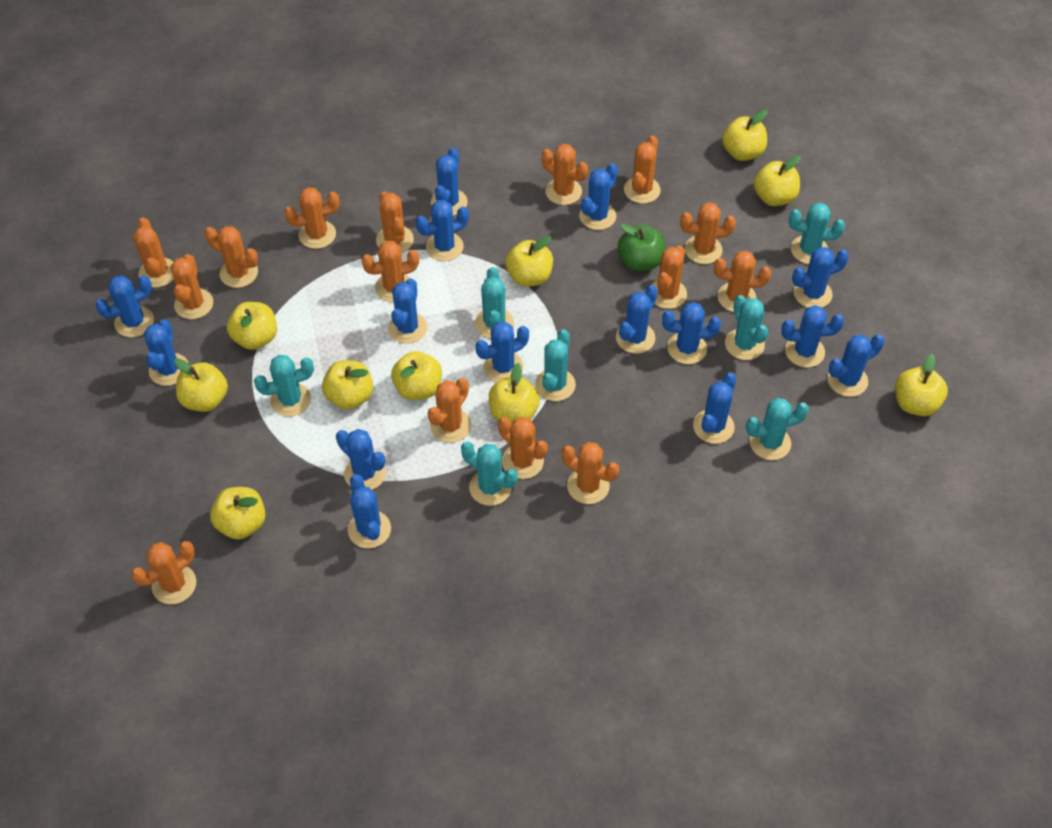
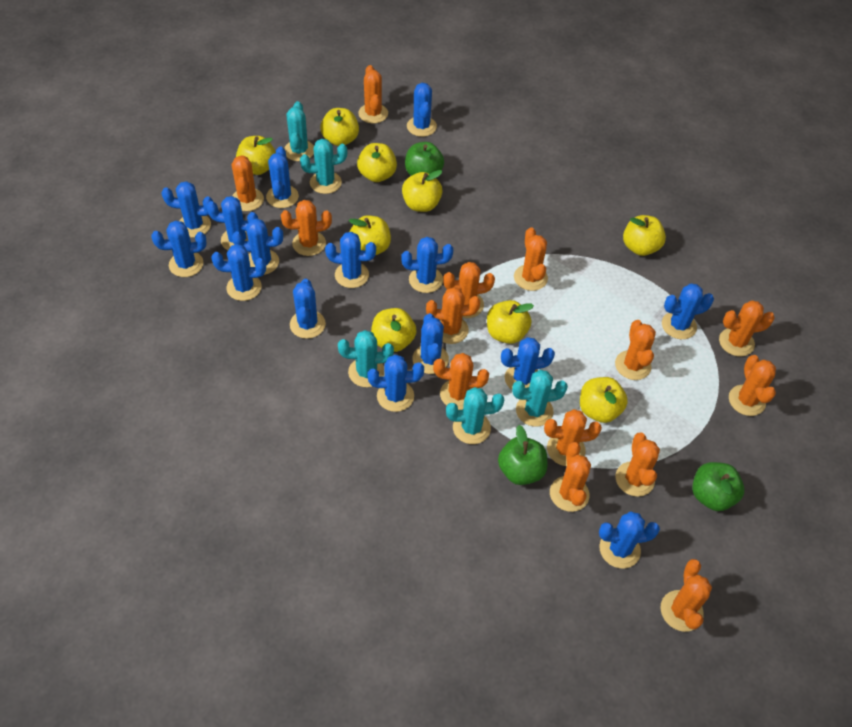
green apple: [618,224,665,271] = 1 -> [405,142,444,176] [498,425,547,485] [692,462,744,511] = 3
orange cactus: [131,541,196,604] [133,217,174,288] [170,254,213,319] [204,226,258,288] [284,187,340,249] [361,241,419,302] [376,191,414,253] [428,378,471,443] [498,417,548,479] [542,144,588,205] [562,442,619,504] [624,135,661,204] [651,245,687,309] [680,202,736,264] [714,251,771,312] = 15 -> [232,156,264,211] [281,200,332,256] [358,65,388,123] [426,287,480,344] [433,353,489,410] [443,262,495,318] [514,227,548,291] [544,409,602,466] [550,442,591,512] [615,320,656,380] [616,433,660,497] [661,559,712,632] [719,300,775,356] [729,355,776,416] = 14
turquoise cactus: [254,355,314,417] [461,442,518,506] [475,267,514,338] [535,329,576,401] [725,295,768,360] [746,398,809,460] [789,203,845,264] = 7 -> [284,101,314,161] [300,139,347,194] [338,330,394,387] [446,387,504,444] [512,370,568,427] = 5
yellow apple: [174,358,228,412] [210,487,266,540] [227,302,277,350] [322,360,373,410] [391,351,442,400] [489,363,540,425] [505,236,553,287] [722,110,767,161] [754,155,801,206] [895,354,948,416] = 10 -> [236,136,276,175] [320,108,359,146] [349,215,391,255] [357,143,397,182] [371,308,417,352] [402,170,443,212] [487,300,534,344] [580,377,628,423] [623,215,666,256] = 9

